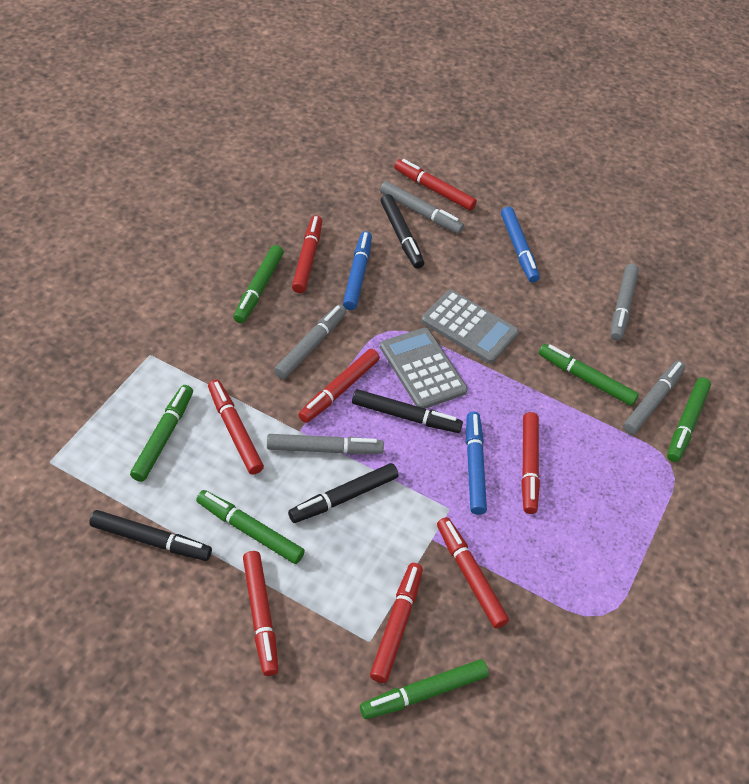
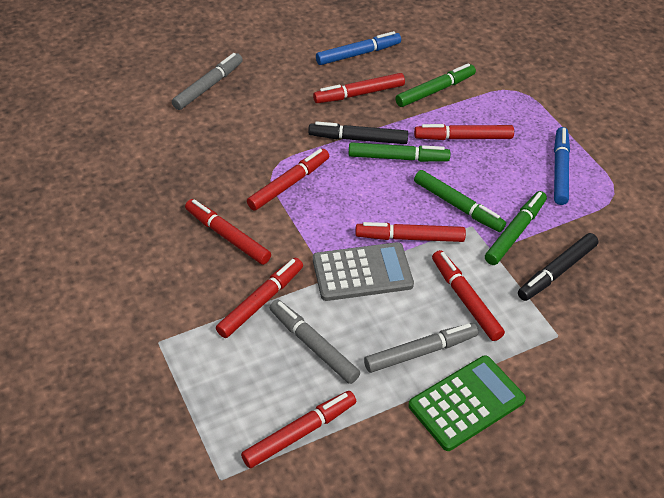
black marker: [89,510,212,561] [288,463,399,523] [352,389,463,433] [381,194,424,269] = 4 -> [308,121,408,144] [518,233,598,301] = 2
blue marker: [343,231,372,310] [466,412,487,515] [501,207,540,283] = 3 -> [316,31,401,65] [554,127,570,205] = 2
green calculator: none = 0 -> [408,355,526,451] = 1
green marker: [130,385,193,482] [196,490,305,564] [233,245,284,323] [360,659,489,719] [538,344,639,406] [667,377,711,462] = 6 -> [348,142,450,162] [395,63,476,107] [414,170,506,232] [485,191,547,265] = 4
grey calculator: [380,328,468,409] [421,290,519,364] = 2 -> [313,242,414,301] = 1
grey marker: [267,434,384,455] [274,305,347,379] [380,181,464,234] [610,264,639,341] [623,361,685,435] = 5 -> [172,53,243,110] [270,299,360,384] [364,323,478,373] = 3

